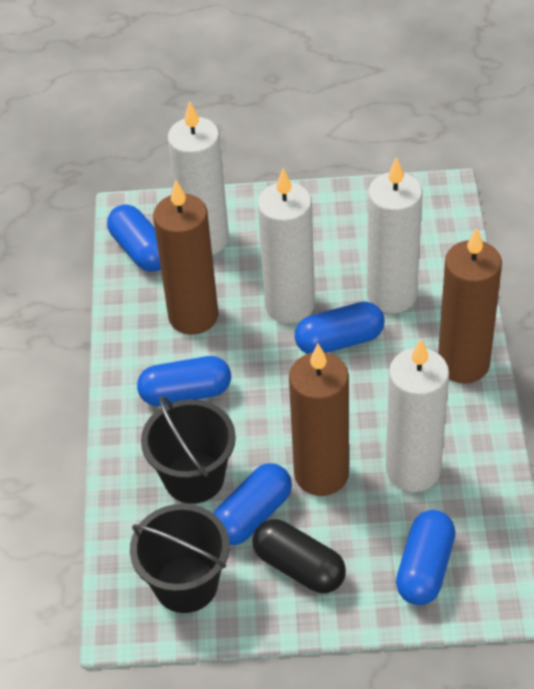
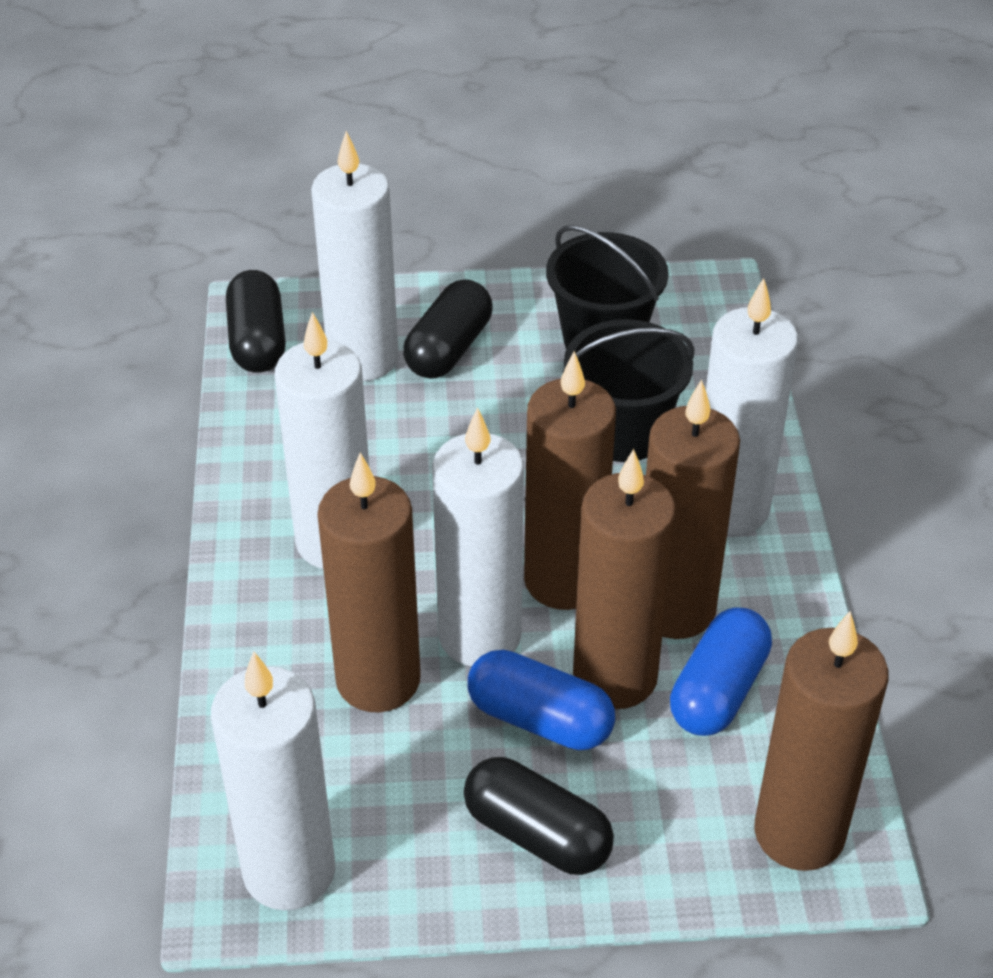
black capsule: [252,519,346,593] = 1 -> [226,270,286,373] [403,279,492,379] [464,757,614,875] = 3
blue capsule: [107,204,161,272] [137,356,231,406] [213,463,292,545] [295,302,385,354] [396,510,455,605] = 5 -> [468,650,615,750] [670,607,772,736] = 2
brown candle: [153,181,218,335] [289,344,349,496] [438,228,502,384] = 3 -> [317,453,421,712] [524,351,616,610] [573,449,676,709] [646,379,740,639] [754,611,889,871] = 5
white candle: [168,101,229,255] [258,168,315,323] [367,157,422,314] [386,339,449,492] = 4 -> [211,652,335,910] [275,312,369,569] [311,131,399,381] [432,407,524,666] [706,278,798,535] = 5

